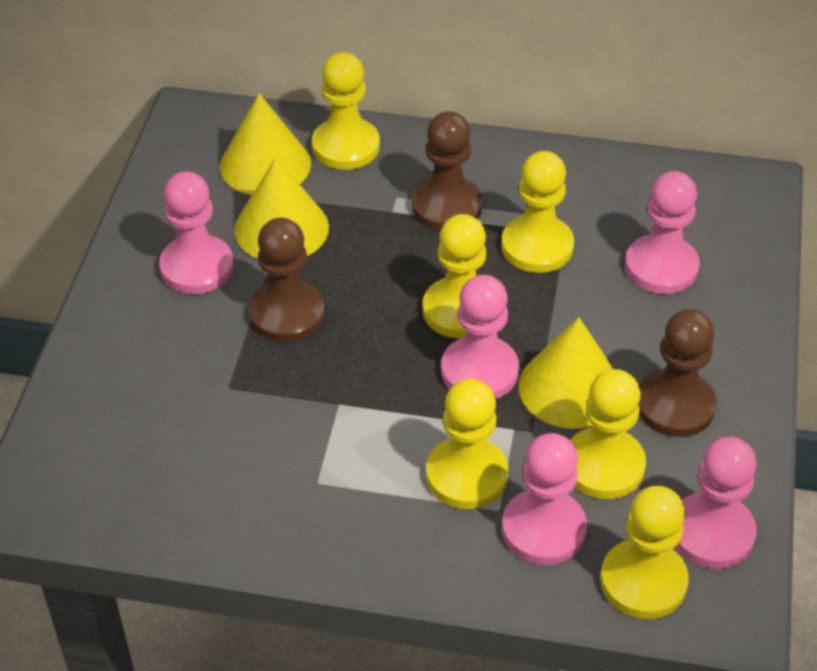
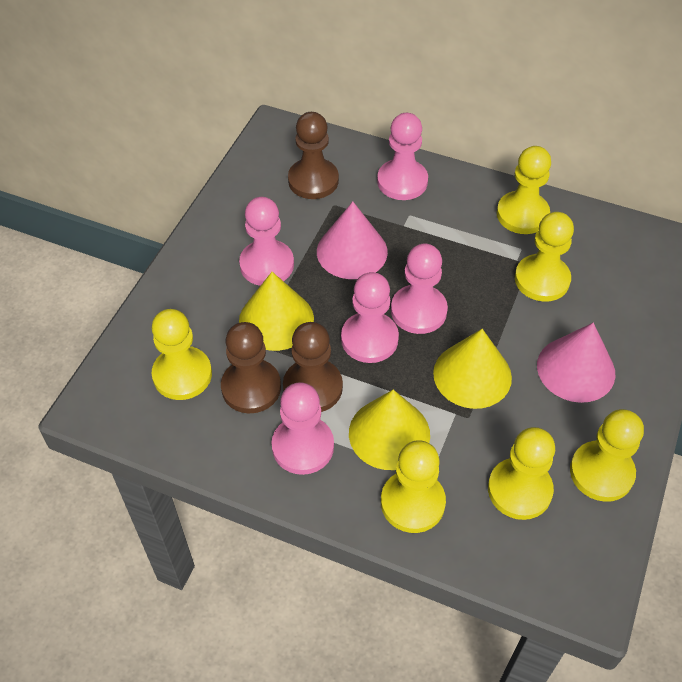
pink cone: none = 0 -> [317,202,388,279] [537,323,615,403] = 2

